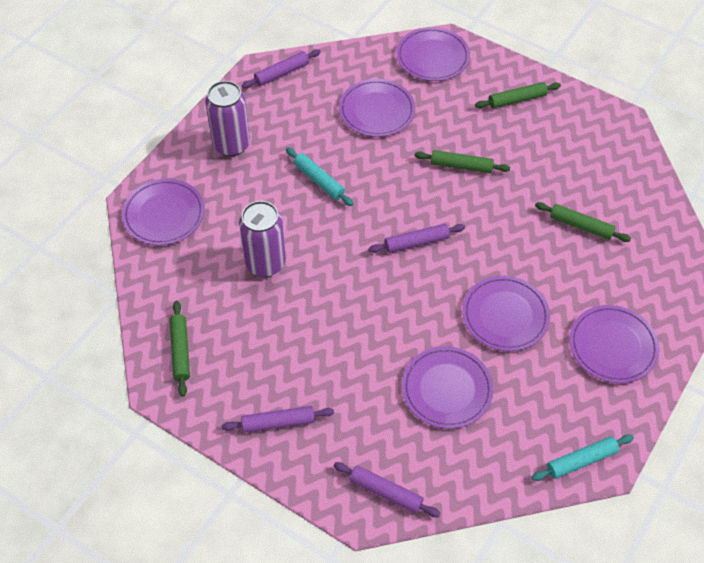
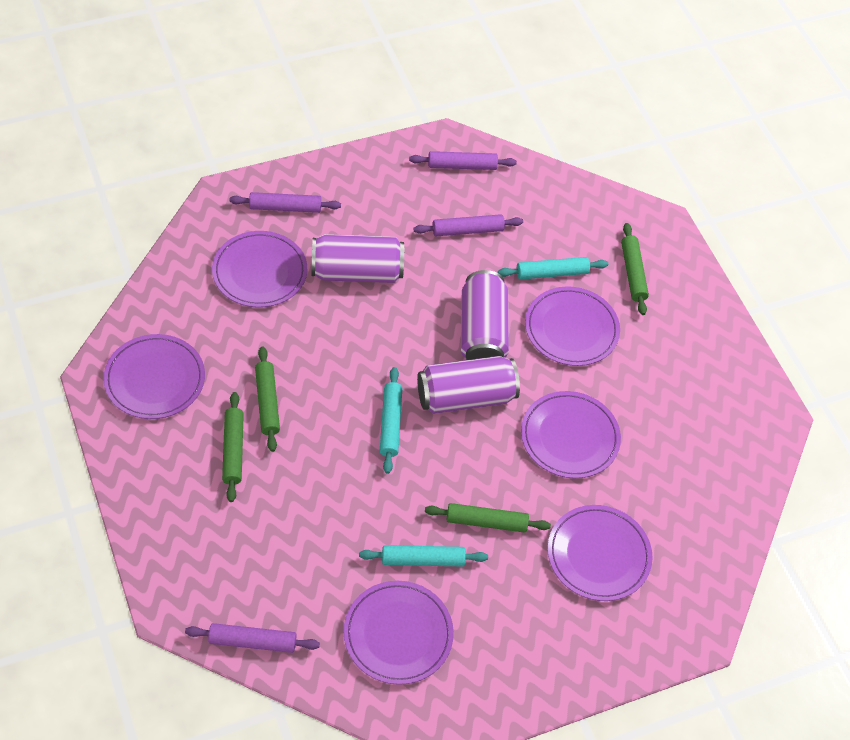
purple can: [205,81,250,156] [239,201,286,277] = 2 -> [312,234,404,283] [417,356,520,414] [461,270,509,360] = 3
turquoise rolling pin: [286,147,353,206] [531,434,634,481] = 2 -> [359,545,488,566] [380,367,402,474] [498,257,608,280] = 3

